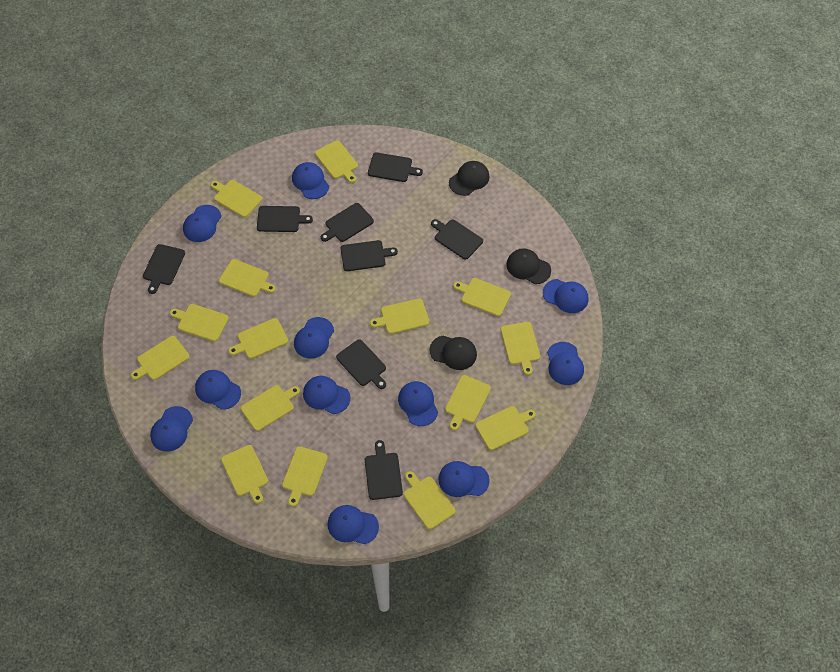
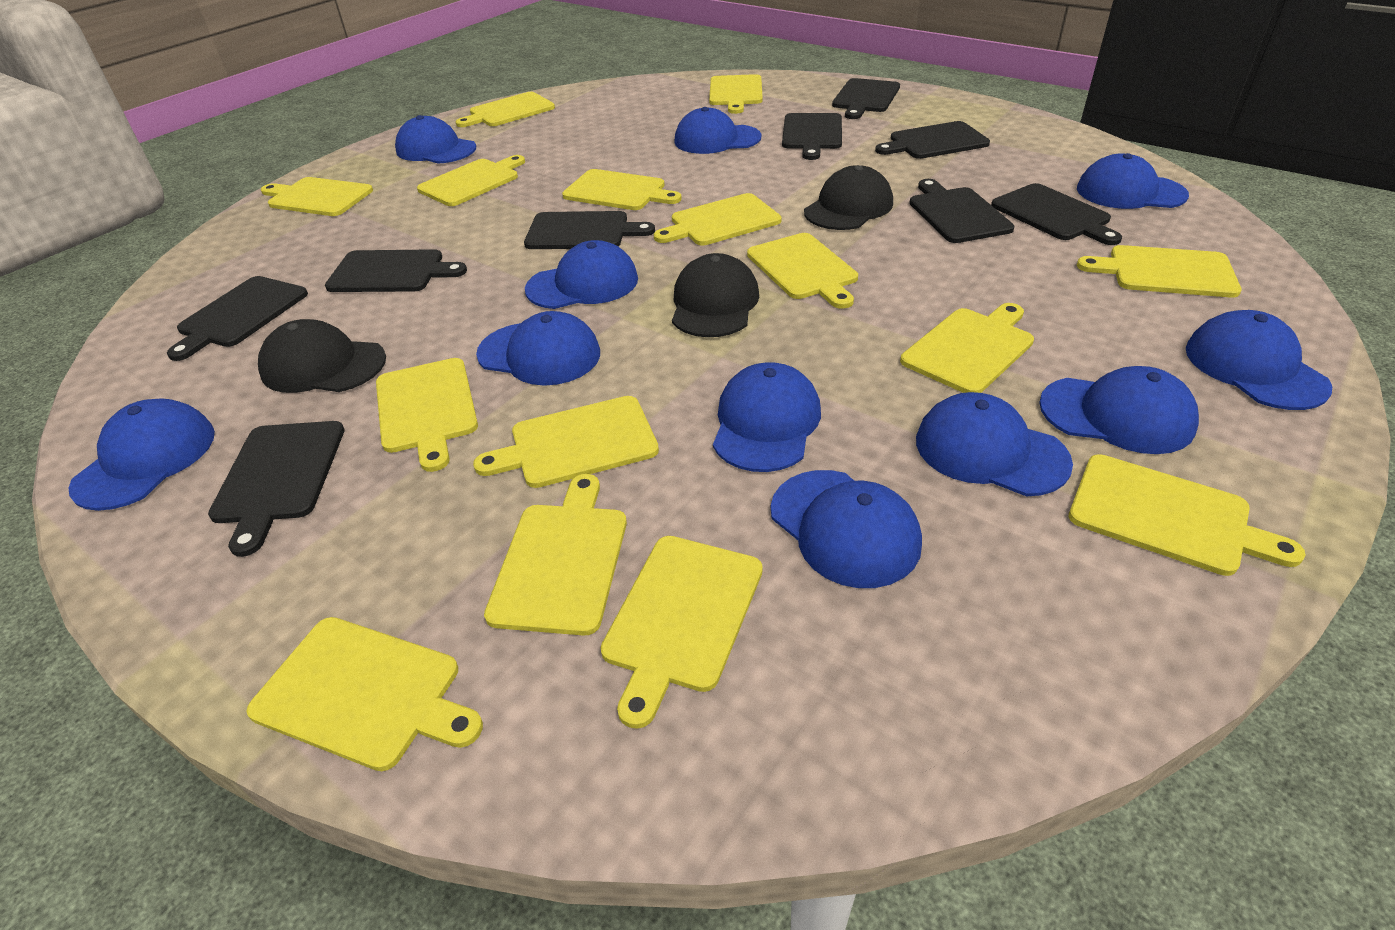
black cutting board: [143,244,185,294] [257,206,313,232] [321,203,374,242] [336,339,386,389] [341,240,398,271] [365,440,403,500] [368,152,423,182] [431,219,483,260] = 8 -> [167,276,308,361] [208,421,345,557] [325,249,467,292] [524,211,655,249] [782,113,842,160] [832,78,900,119] [875,121,990,159] [909,179,1014,243] [991,183,1122,245] = 9

